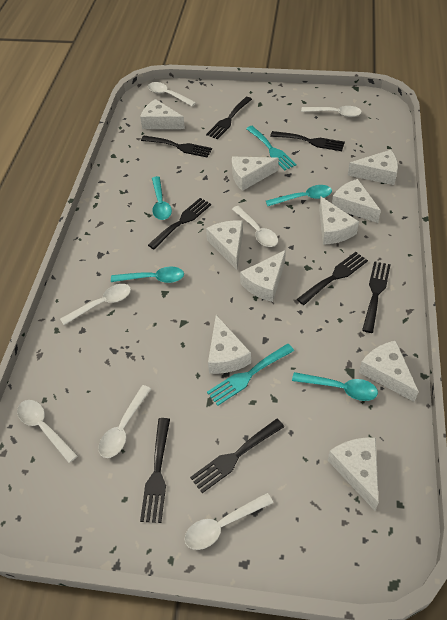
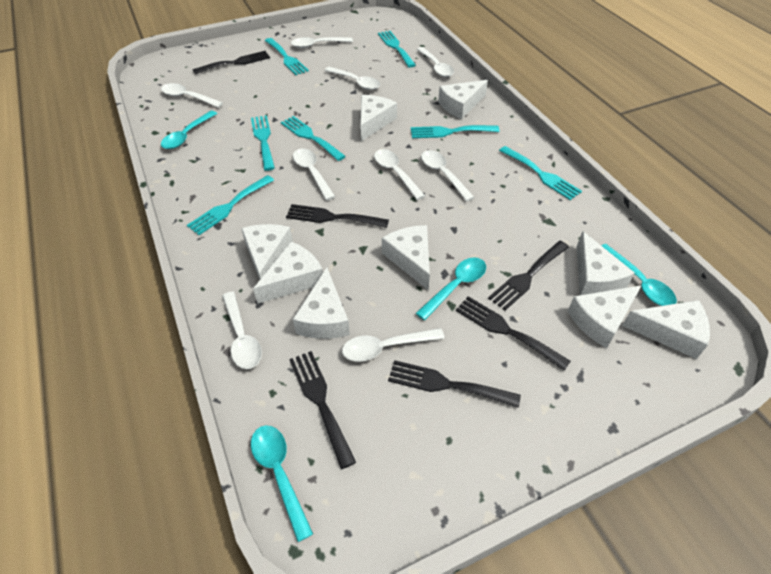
black fork: [140,418,170,523] [141,136,212,157] [148,198,211,249] [190,419,284,493] [206,97,252,139] [270,131,345,151] [297,252,368,305] [362,261,391,333] = 8 -> [193,51,270,74] [286,204,389,228] [289,351,356,469] [388,360,521,408] [456,296,571,371] [488,241,569,310] = 6
turquoise fork: [207,344,294,406] [246,126,297,170] = 2 -> [187,175,274,235] [251,115,275,171] [265,38,309,75] [281,116,346,161] [378,31,416,68] [411,125,500,138] [499,146,582,200] = 7
white cheese: [140,99,185,129] [206,220,243,270] [208,315,251,374] [232,157,279,191] [240,250,286,302] [319,196,359,245] [328,438,379,511] [332,179,381,223] [348,150,398,185] [359,340,419,402] = 10 -> [241,224,293,280] [253,242,323,304] [293,268,350,339] [360,95,397,141] [382,225,430,290] [438,80,488,119] [568,285,642,348] [577,231,635,295] [622,300,710,359] = 9
white spoon: [17,400,78,463] [60,284,131,325] [98,385,151,458] [148,82,196,106] [184,493,273,550] [232,206,278,247] [301,106,362,117] = 7 -> [161,83,223,108] [222,291,262,369] [291,37,353,48] [293,148,335,200] [324,67,380,90] [342,328,445,362] [374,149,425,200] [416,47,454,77] [421,150,475,201] = 9

